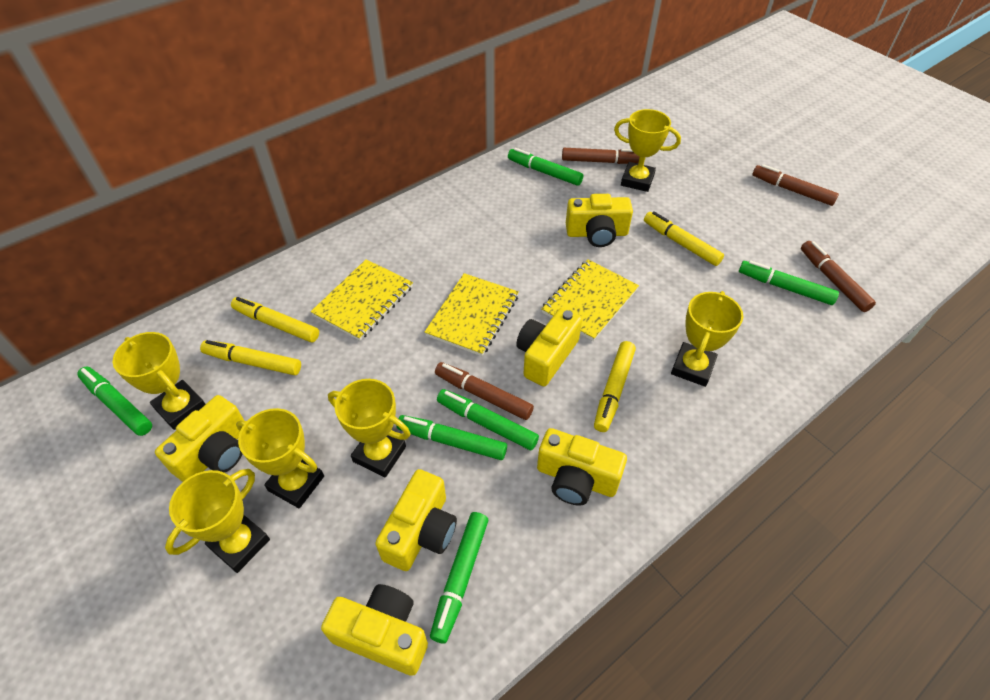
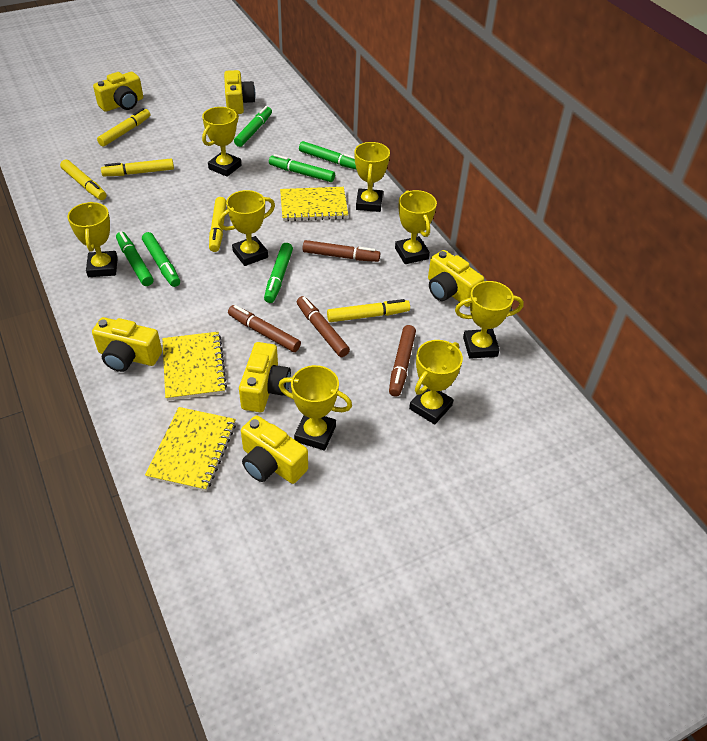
yellow marker: [200,340,301,375] [231,297,319,343] [594,341,636,432] [644,211,724,266] = 4 -> [60,159,107,200] [97,108,150,147] [101,159,174,176] [209,197,226,252] [327,299,410,322] = 5
yellow trophy: [112,332,206,430] [165,469,270,573] [236,408,324,508] [328,379,411,477] [614,109,681,192] [671,291,743,387] = 6 -> [68,202,118,277] [202,107,241,177] [218,190,275,266] [279,365,352,451] [354,142,390,212] [395,190,437,264] [409,340,463,424] [455,281,524,359] = 8

